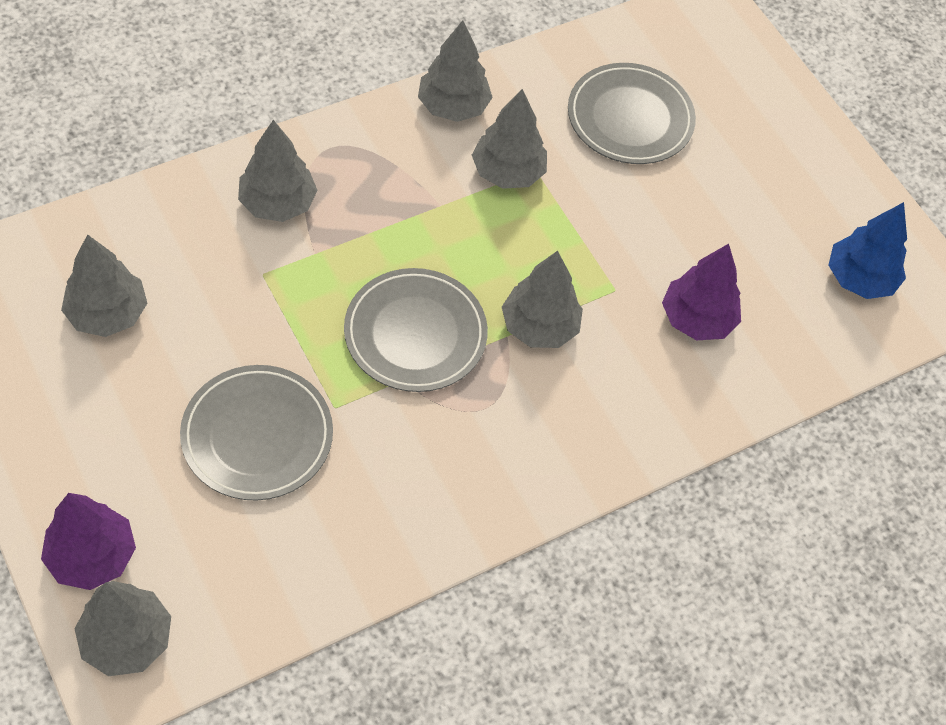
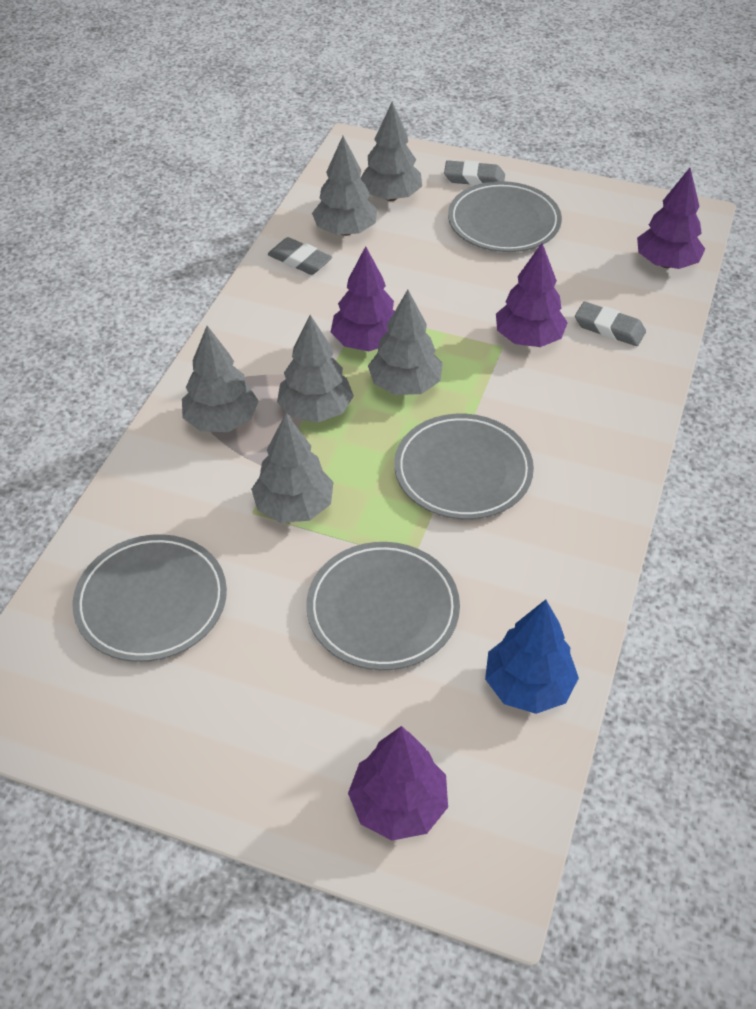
grey eraser: none = 0 -> [268,237,332,275] [444,160,505,186] [575,302,646,346] = 3
grey plate: [180,365,333,501] [344,268,488,392] [568,63,696,164] = 3 -> [73,534,227,662] [306,542,460,670] [394,414,534,519] [448,181,562,252] = 4
purple tree: [41,493,136,590] [662,244,741,340] = 2 -> [331,246,395,351] [348,726,448,841] [496,243,568,347] [637,168,705,269] = 4

